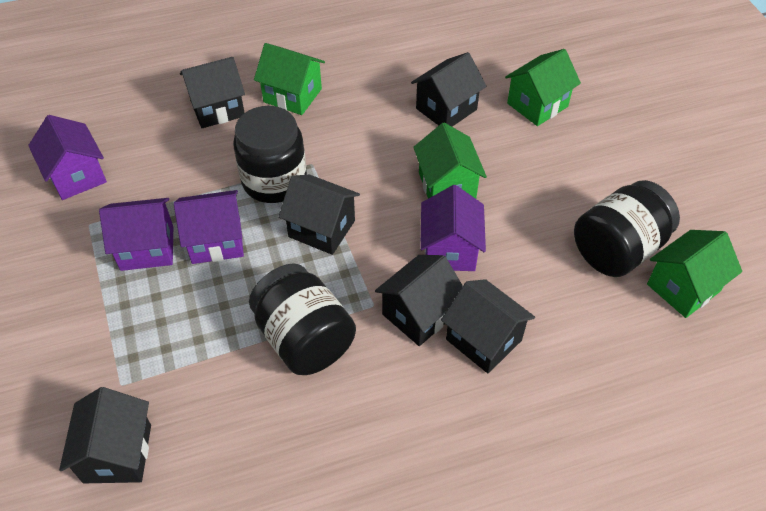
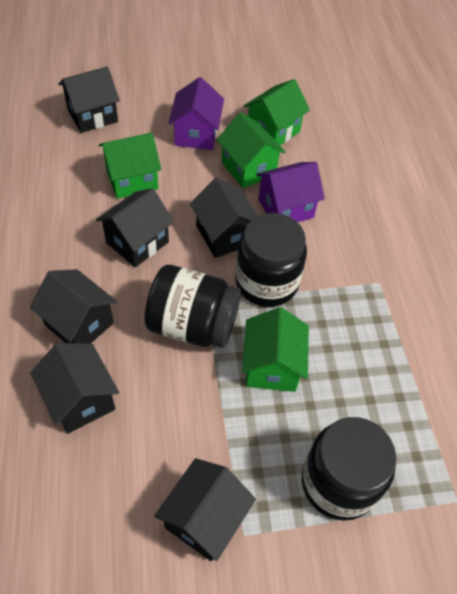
purple house: [28,115,107,200] [99,198,173,271] [174,190,244,264] [420,185,486,271] = 4 -> [168,77,224,150] [256,162,325,222] = 2

